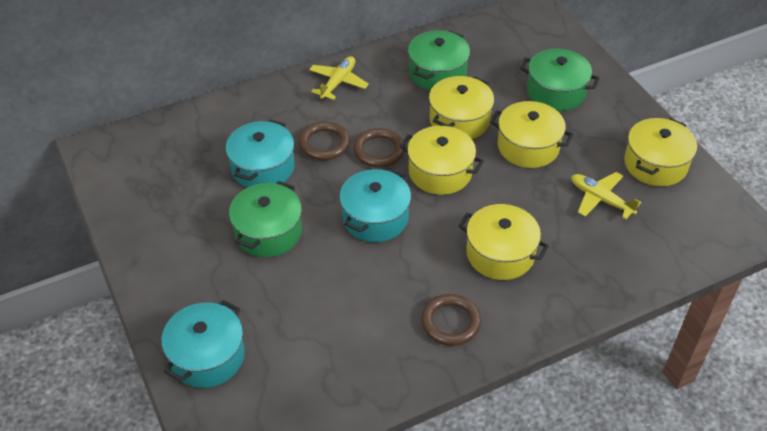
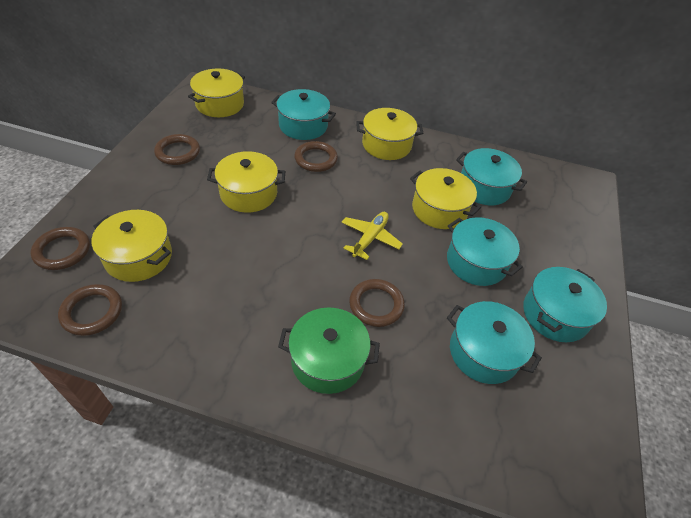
brown ring: [299,121,350,160] [353,128,405,167] [421,294,481,346] = 3 -> [31,227,90,270] [58,284,122,336] [154,134,200,165] [294,141,338,172] [349,279,405,327] = 5
green pot: [229,181,302,257] [408,30,470,90] [520,48,599,111] = 3 -> [278,307,380,394] = 1
turquoise pot: [161,300,245,388] [226,119,295,188] [339,168,411,242] = 3 -> [271,89,336,140] [447,217,523,286] [447,301,542,384] [456,148,527,205] [523,267,607,342] = 5
yellow plane: [309,56,369,100] [571,172,641,219] = 2 -> [341,212,403,260] = 1

